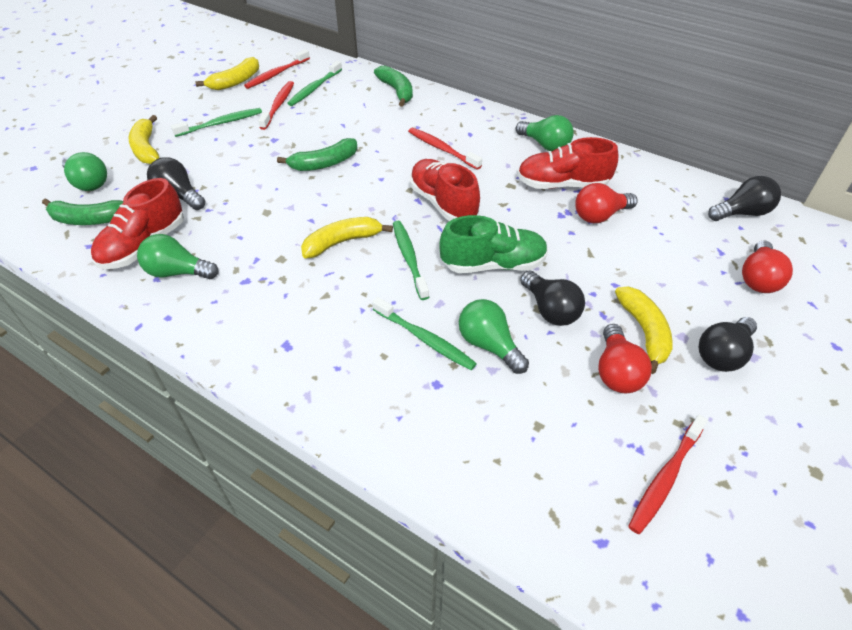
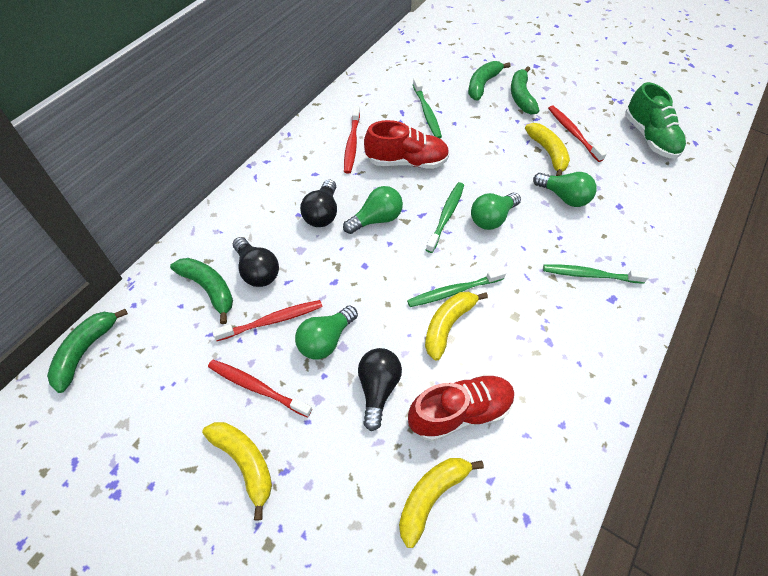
black light bulb: [147,157,205,210] [520,271,585,326] [699,317,757,372] [708,176,781,221] = 4 -> [233,237,279,287] [300,179,337,227] [358,348,402,431] = 3
green banana: [42,199,123,225] [277,138,358,171] [374,66,413,107] = 3 -> [47,309,128,393] [170,258,233,324] [468,61,510,101] [511,66,539,114] = 4
red light bulb: [575,183,638,223] [598,324,652,393] [742,241,793,293] = 3 -> none = 0
red shoe: [91,178,184,269] [410,159,480,221] [517,137,619,189] = 3 -> [364,120,449,169] [408,374,515,442] = 2

